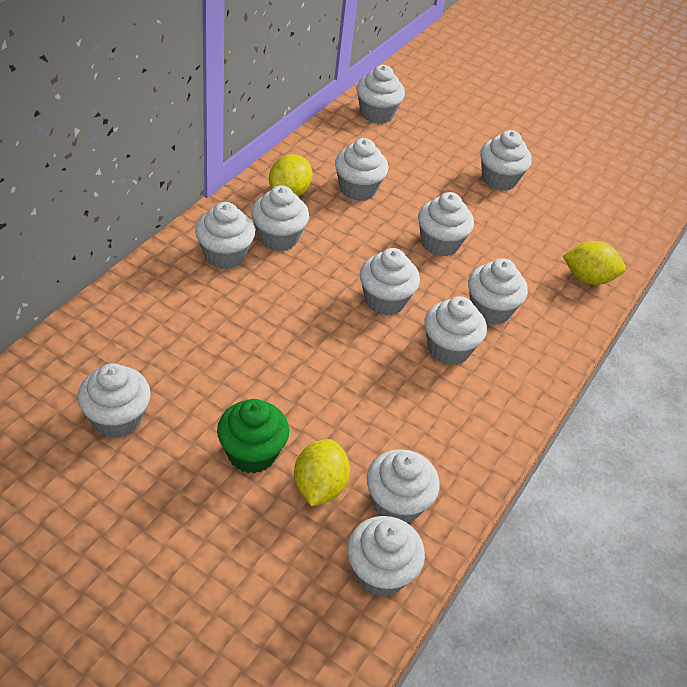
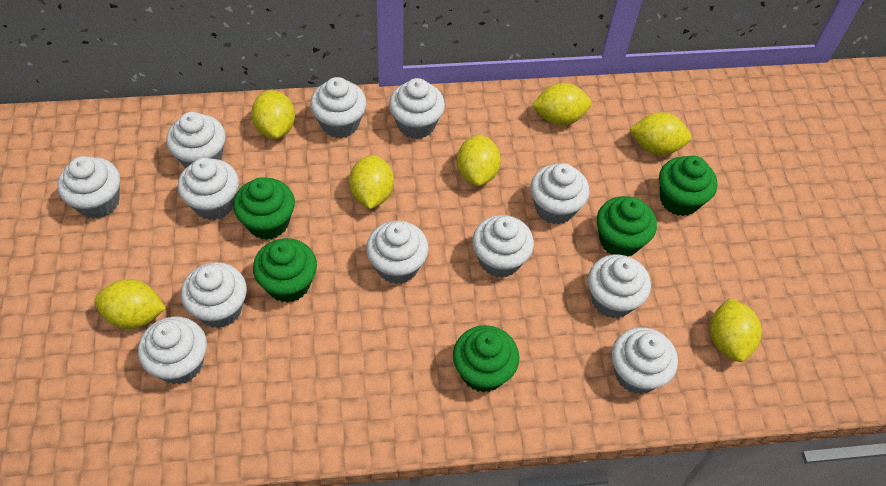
green cupcake: [217,399,289,473] = 1 -> [233,177,295,240] [253,238,317,303] [453,325,519,393] [597,196,657,256] [659,156,717,216] = 5
yellow lemon: [269,154,313,196] [294,439,350,506] [563,241,626,285] = 3 -> [94,279,166,329] [251,90,295,139] [349,155,394,209] [457,135,501,186] [532,83,591,125] [629,112,691,155] [710,298,762,362] = 7

